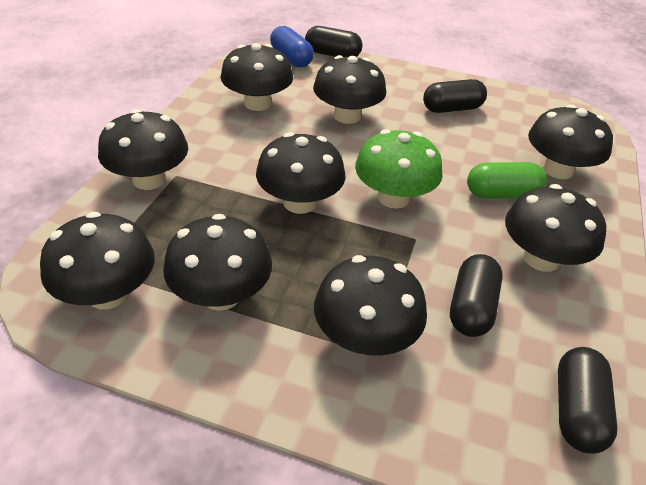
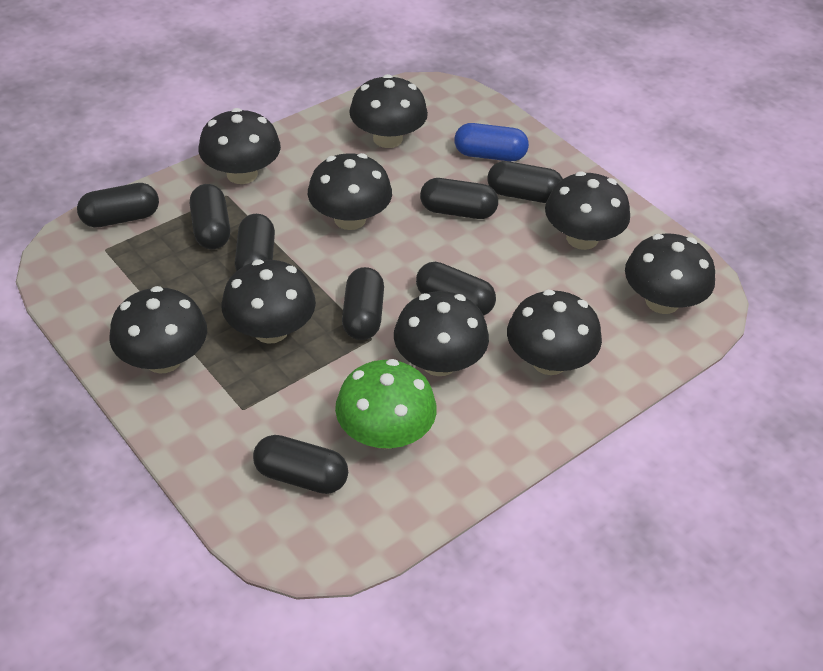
black capsule: [305,26,363,57] [423,79,487,113] [450,254,503,337] [558,347,618,454] = 4 -> [77,183,159,228] [190,184,230,249] [235,214,275,271] [253,435,348,494] [342,267,384,340] [416,262,496,316] [420,178,498,219] [487,161,563,203] = 8
green capsule: [467,162,547,198] = 1 -> none = 0

